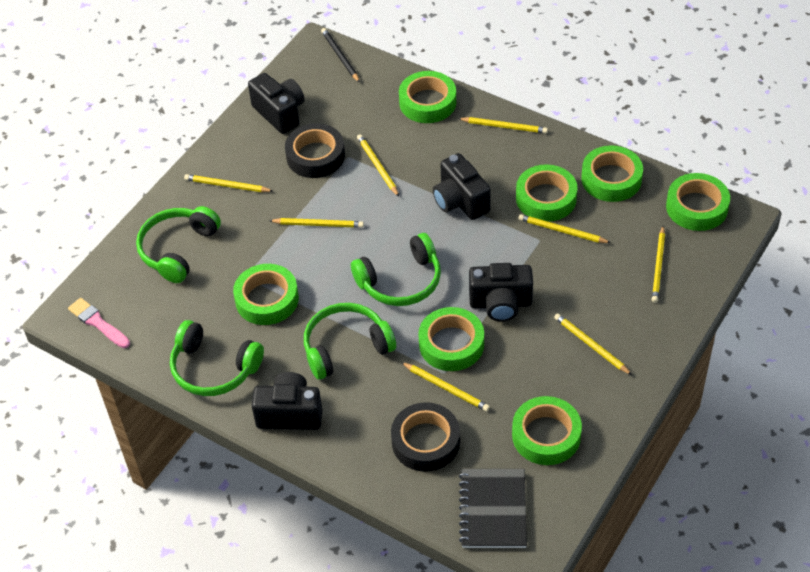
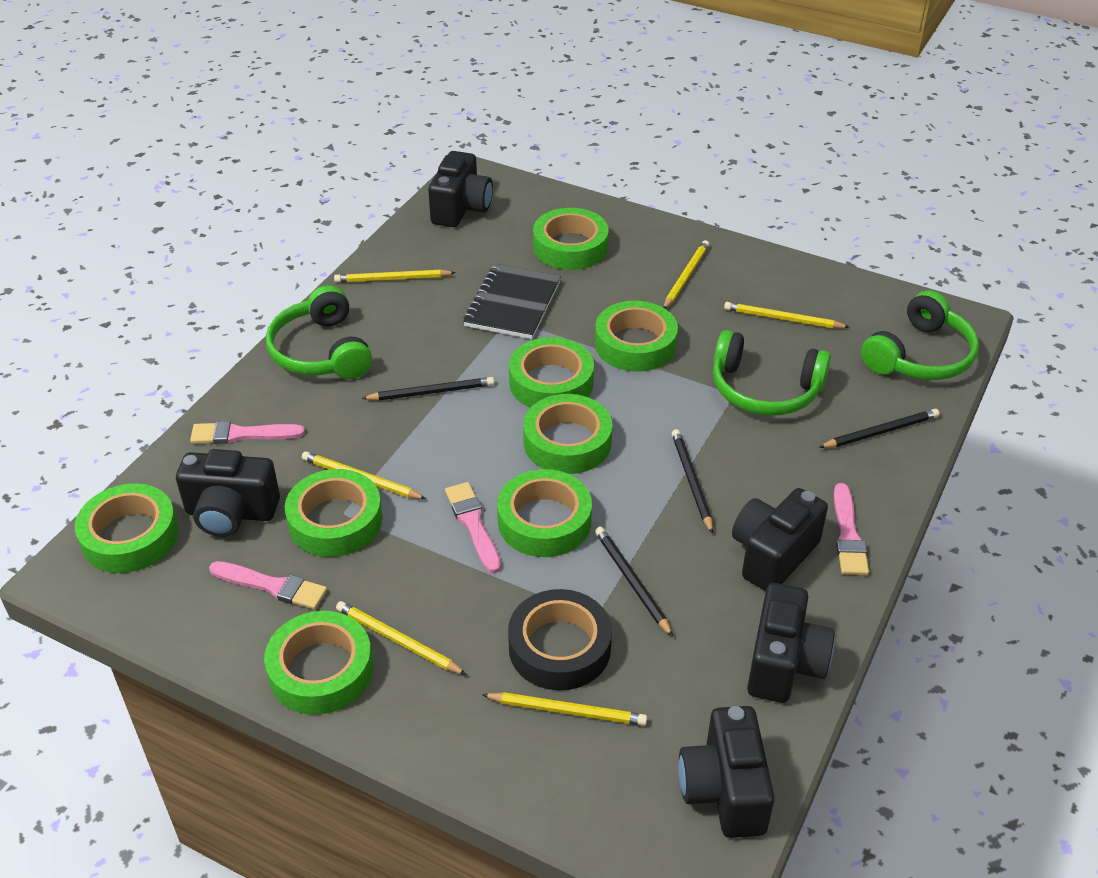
black camera: [248,73,305,134] [251,372,322,430] [433,153,491,220] [469,263,533,322] = 4 -> [176,449,280,537] [428,151,493,227] [678,706,775,838] [732,488,828,591] [747,583,835,703] = 5
black pencil: [321,28,360,83] = 1 -> [361,377,494,401] [595,527,673,637] [672,429,713,534] [819,409,940,448] = 4
black tape: [285,123,345,178] [391,402,460,472] = 2 -> [508,589,612,691] = 1
green headphones: [136,206,221,283] [170,320,264,396] [304,303,396,380] [351,233,441,306] = 4 -> [266,285,372,379] [713,330,831,416] [861,290,979,380] = 3
green tape: [233,264,299,325] [399,71,456,123] [418,307,484,371] [512,396,582,465] [516,164,578,222] [581,145,643,202] [666,173,730,231] = 7 -> [75,483,179,573] [264,611,373,715] [285,469,383,557] [497,469,592,557] [509,337,594,408] [523,394,612,474] [533,208,609,270] [595,301,678,372] = 8
pink brush: [68,298,130,348] = 1 -> [190,421,305,444] [209,561,327,610] [445,482,501,573] [834,483,869,575] = 4
yellow pencil: [184,174,273,192] [269,218,364,228] [357,134,399,197] [401,362,490,412] [458,117,548,133] [518,214,611,243] [554,313,632,375] [652,226,665,303] = 8 -> [302,451,426,499] [334,269,456,283] [336,601,467,675] [482,692,647,726] [663,240,709,309] [724,302,849,328] = 6

